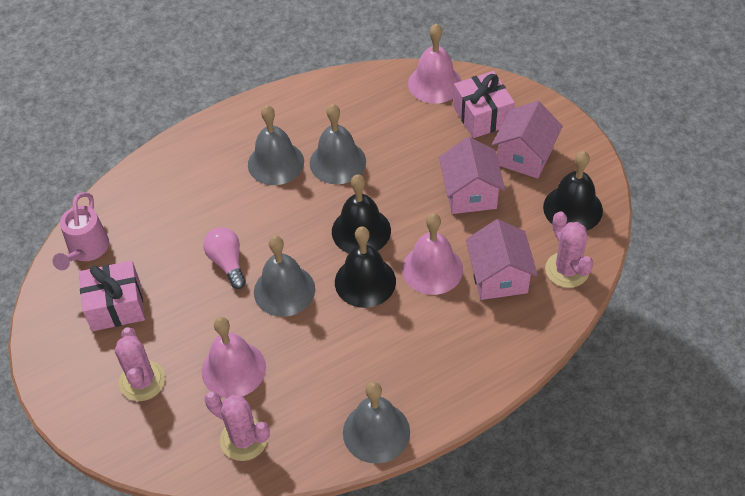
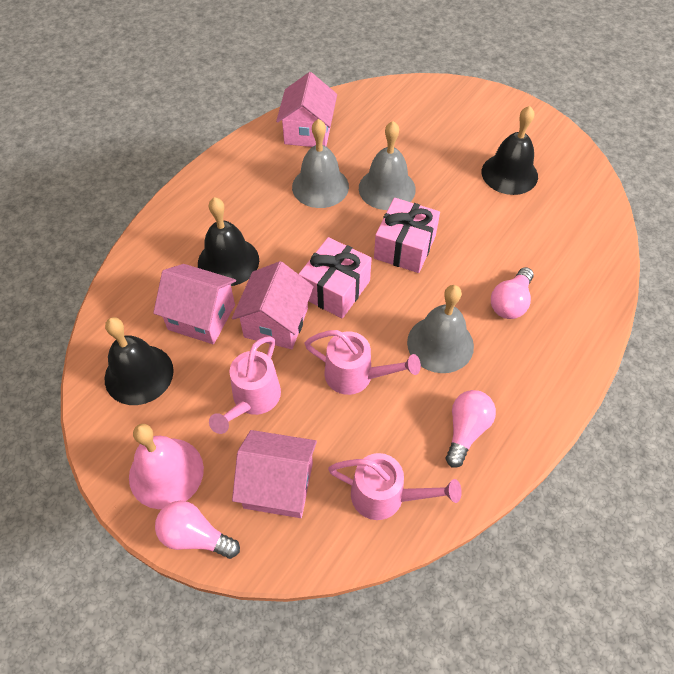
grey bell: [248,105,304,185] [254,236,315,317] [310,104,366,184] [343,382,410,464] = 4 -> [292,119,349,208] [359,121,416,210] [407,285,474,373] = 3
pink bell: [202,317,266,398] [402,213,463,295] [408,24,461,104] = 3 -> [129,424,204,509] = 1
pink cactus: [115,327,165,401] [205,391,270,461] [545,211,593,288] = 3 -> none = 0
pink house: [439,137,505,214] [466,219,538,300] [492,101,563,178] = 3 -> [153,264,236,344] [232,261,314,349] [232,430,317,518] [276,72,337,147] = 4
pink light bulb: [203,227,246,289] = 1 -> [155,501,240,559] [446,390,496,468] [491,267,534,319] = 3
pink watering can: [53,192,109,270] = 1 -> [209,336,281,434] [305,330,421,395] [328,453,462,520] = 3

